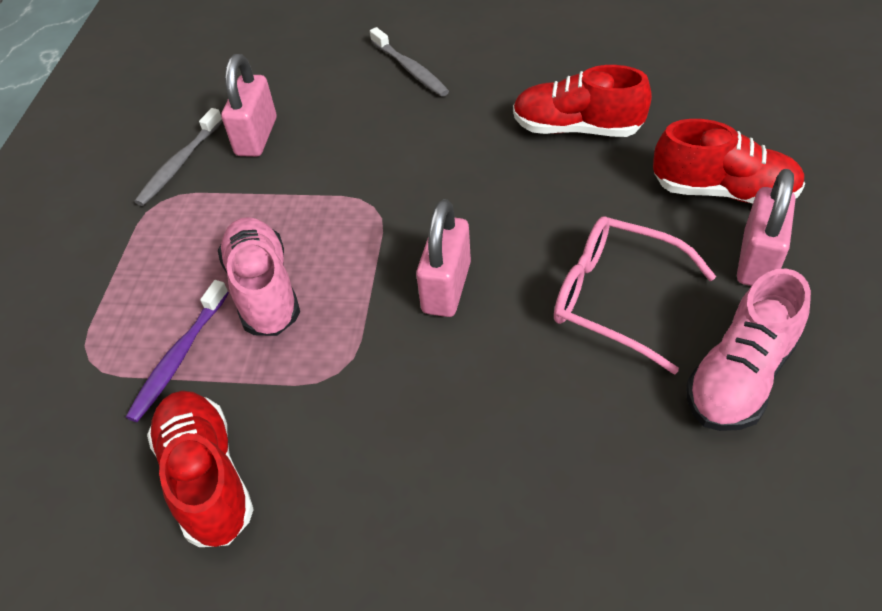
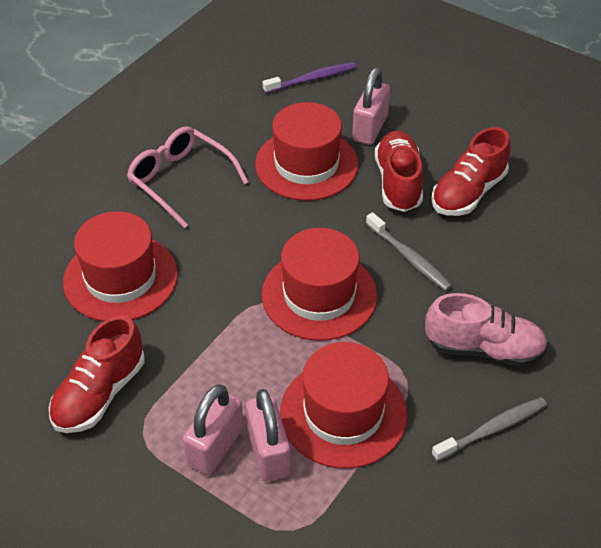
pink shoe: [218,217,300,336] [686,268,811,431] = 2 -> [425,293,548,367] = 1
red hat: none = 0 -> [63,211,178,322] [255,102,358,201] [262,228,377,341] [280,342,407,469] = 4

